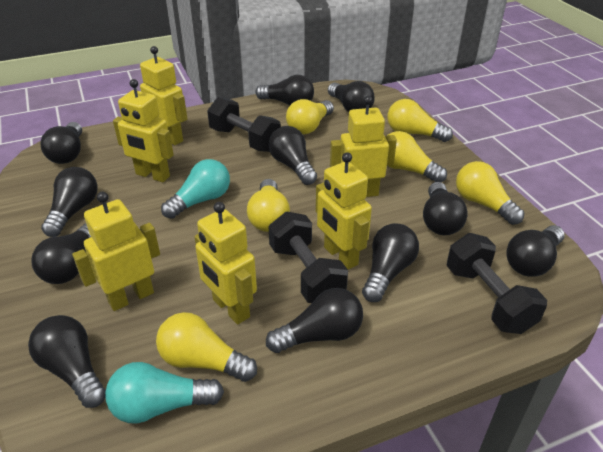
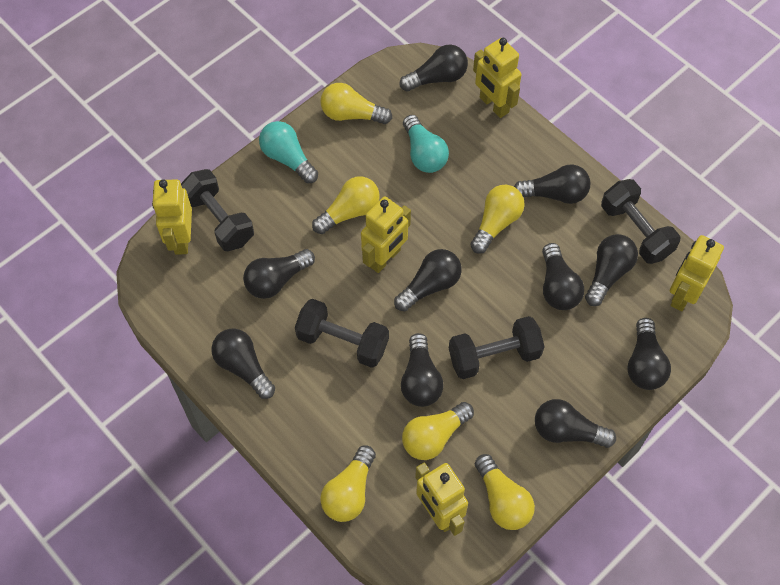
black dumbbell: [207,97,281,152] [269,212,348,303] [446,233,547,334] = 3 -> [181,169,254,251] [295,299,389,368] [449,316,544,379] [601,179,680,264] = 4
black light bulb: [28,315,106,408] [32,223,91,284] [40,122,82,164] [41,167,98,237] [255,75,314,105] [266,288,363,353] [268,126,317,185] [328,81,375,112] [362,223,419,302] [423,182,468,235] [506,225,565,277] = 11 -> [211,329,275,399] [243,249,315,299] [394,249,462,311] [400,45,468,91] [401,333,444,407] [514,164,590,204] [535,399,616,448] [542,243,584,310] [585,234,638,306] [627,318,671,390] = 10
yellow robot: [72,192,160,311] [113,79,174,182] [140,46,187,145] [195,202,257,325] [316,152,372,270] [330,96,397,197] = 6 -> [152,179,192,255] [361,196,411,273] [415,463,468,536] [473,38,522,118] [670,235,724,312] = 5

